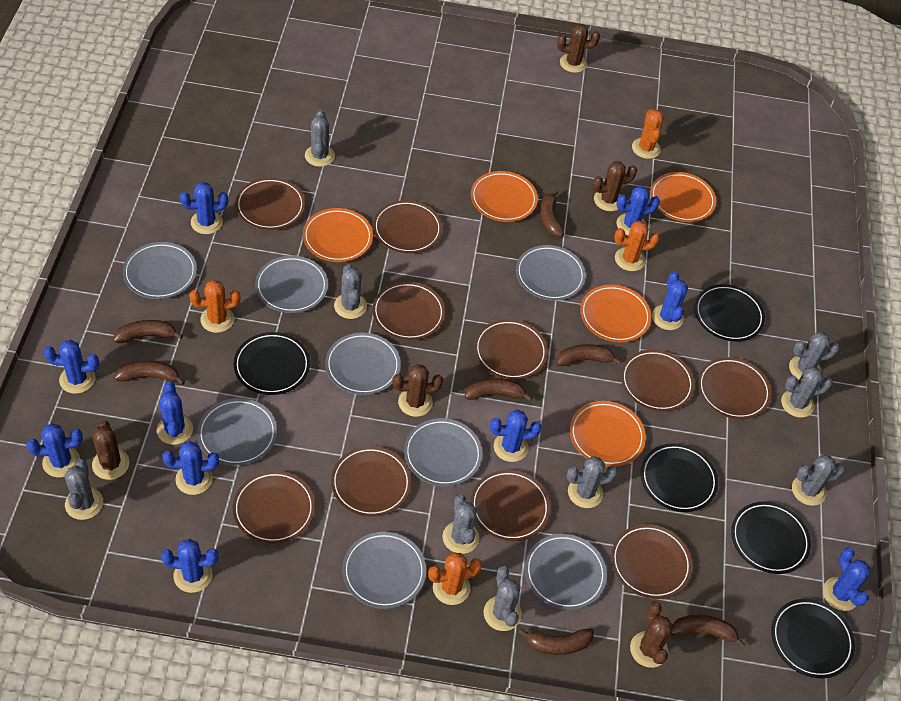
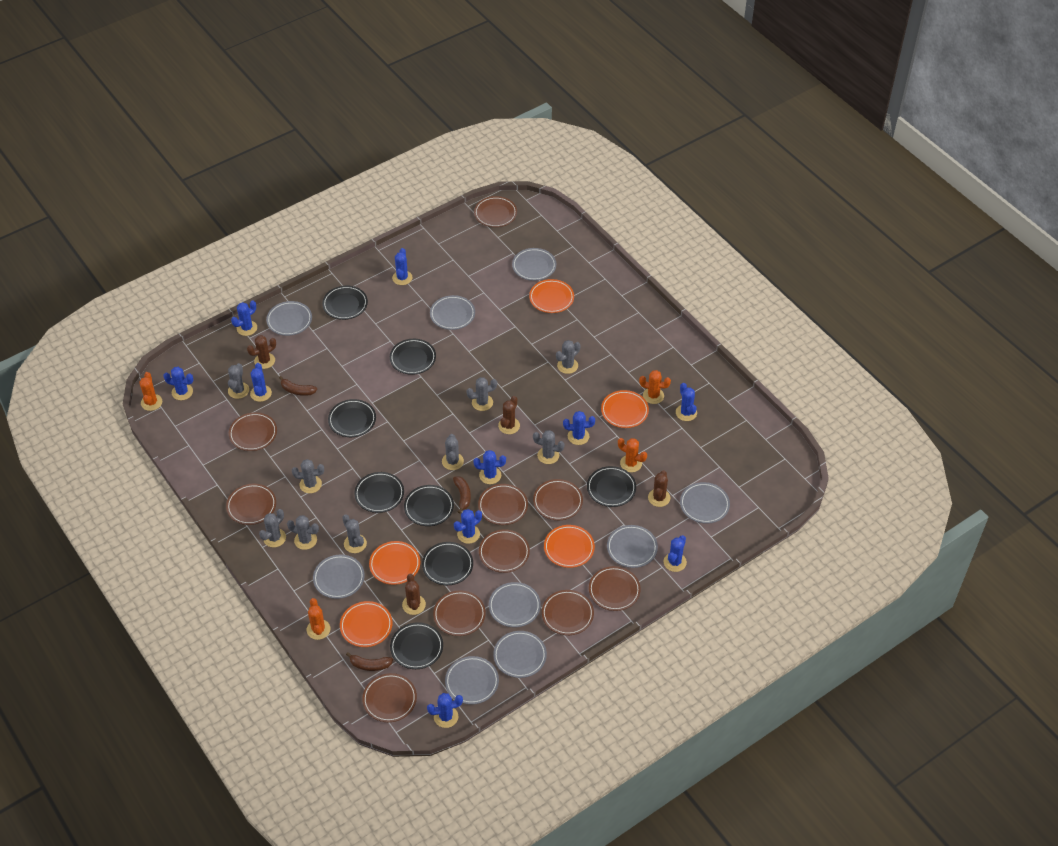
black plate: [234,332,310,395] [641,443,718,512] [695,284,765,342] [731,501,811,574] [772,599,855,678] = 5 -> [322,286,368,320] [328,399,376,437] [355,472,404,513] [390,339,436,375] [390,622,443,669] [404,485,454,526] [422,542,473,585] [587,466,636,507] = 8
brown banana: [113,320,183,343] [115,361,185,385] [465,378,532,401] [518,628,594,655] [540,189,564,237] [556,344,621,366] [671,615,745,648] = 7 -> [279,376,317,396] [346,652,393,671] [453,476,471,513] = 3
brown cactus: [92,420,129,480] [392,364,443,417] [557,24,600,73] [593,161,637,211] [630,602,673,668] = 5 -> [247,335,276,369] [402,574,426,615] [498,396,520,434] [648,470,670,507] = 4
grey plate: [123,242,197,299] [197,398,277,466] [255,256,328,313] [325,333,401,395] [342,532,426,609] [404,418,482,487] [516,245,586,301] [525,534,607,610] = 8 -> [266,301,312,336] [313,555,365,599] [430,295,475,330] [445,656,499,705] [489,582,541,627] [493,631,547,678] [512,248,556,281] [607,525,658,568] [680,482,730,524] = 9

